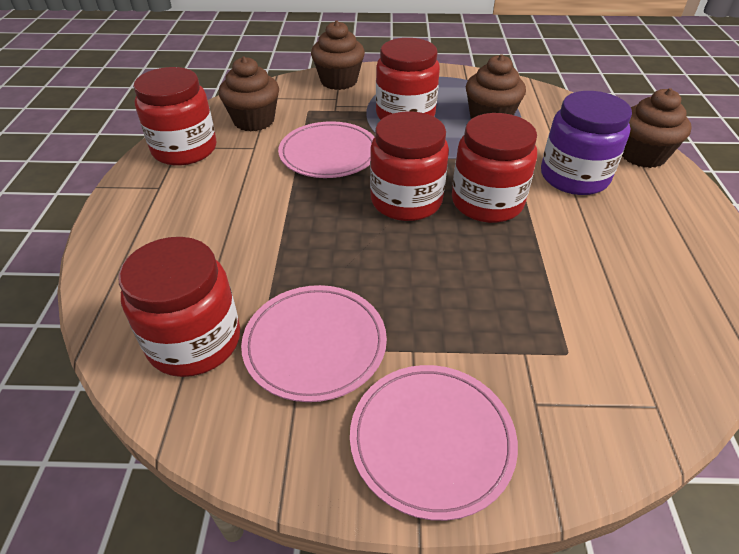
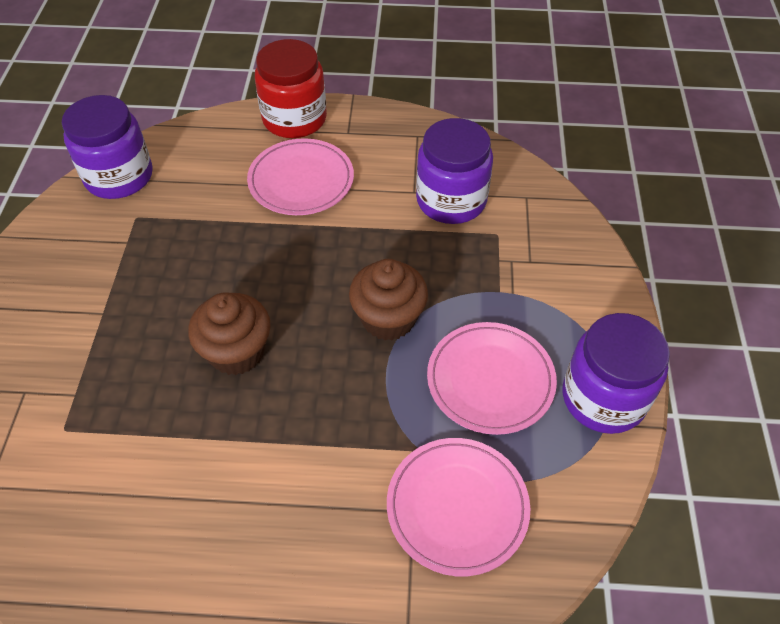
brown cupcake: [219,56,279,132] [311,20,365,90] [466,54,526,119] [622,88,692,168] = 4 -> [188,293,271,375] [349,259,428,340] = 2
purple jar: [541,91,632,195] = 1 -> [62,95,153,199] [416,118,493,224] [563,313,670,434] = 3
red jar: [118,237,240,377] [134,67,216,166] [370,111,449,221] [376,38,440,120] [452,113,537,223] = 5 -> [255,39,327,138] = 1

